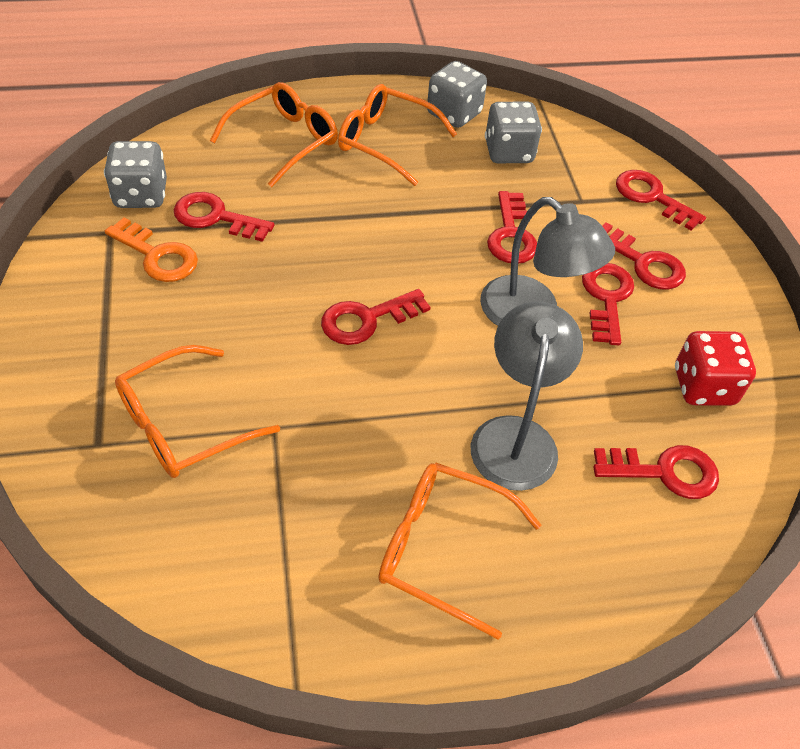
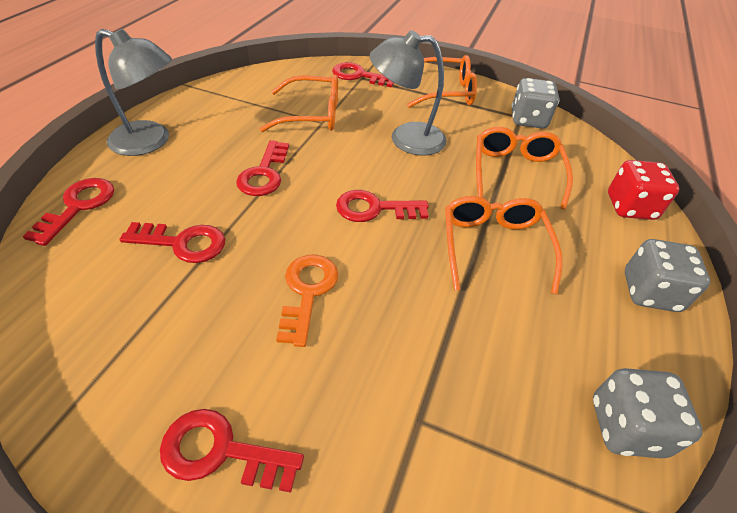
red key: [174,192,274,242] [321,289,431,345] [487,191,537,264] [582,263,634,345] [593,445,719,499] [603,222,686,290] [616,170,706,231] = 7 -> [23,178,114,246] [119,222,225,263] [160,409,304,493] [236,140,289,196] [332,62,394,88] [336,190,429,222] = 6

